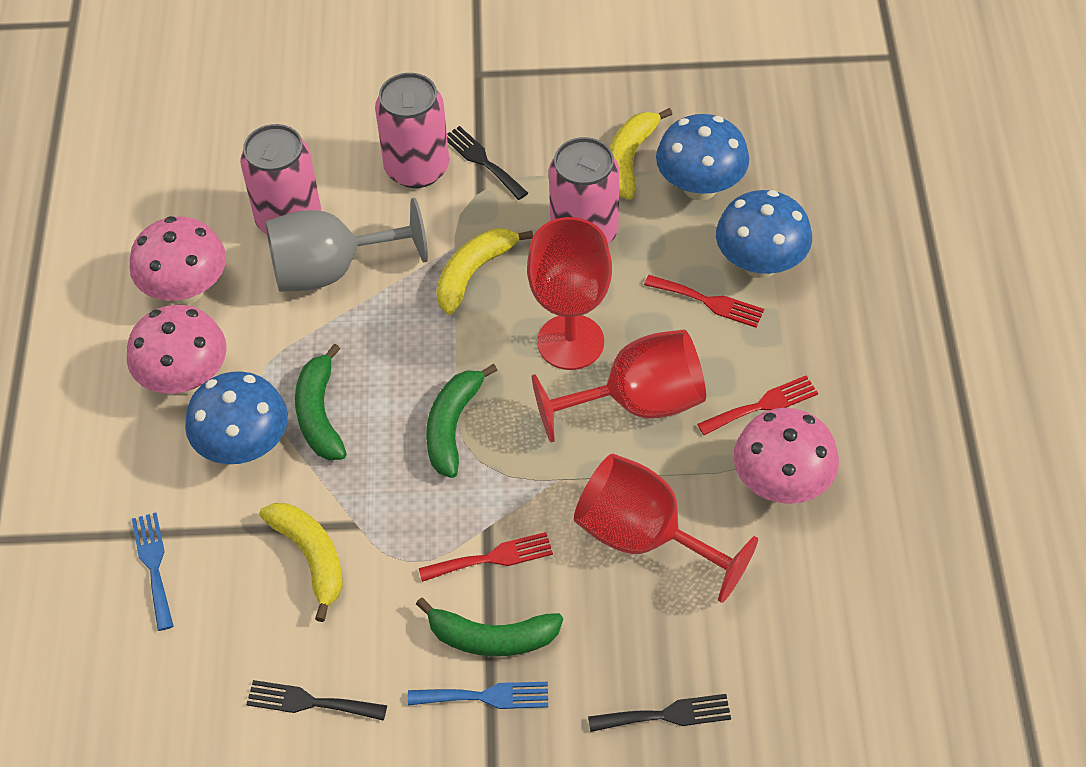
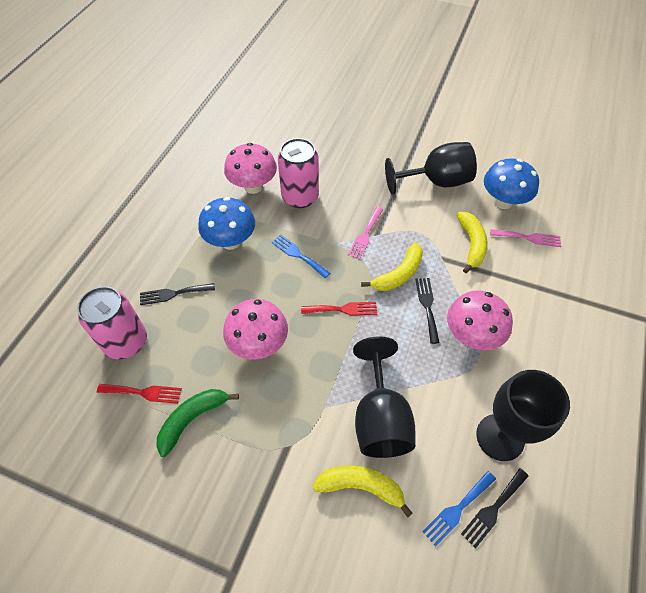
black goblet: none = 0 -> [353,336,415,458] [385,142,477,195] [476,370,570,461] = 3
blue mushroom: [185,371,288,464] [656,114,749,201] [716,190,812,278] = 3 -> [198,197,255,250] [484,158,539,209] = 2
green banana: [295,344,347,460] [416,598,563,657] [426,364,498,478] = 3 -> [156,389,239,457] = 1
grey goblet: [266,198,428,292] = 1 -> none = 0
pink can: [240,124,321,234] [375,73,449,188] [549,137,620,245] = 3 -> [77,286,147,359] [278,138,319,208] = 2
pink fork: none = 0 -> [347,207,384,260] [490,230,561,247] = 2
red fork: [419,532,553,582] [644,275,764,328] [697,375,818,435] = 3 -> [97,384,182,404] [301,302,377,316] = 2
red goblet: [527,217,612,370] [532,329,706,443] [574,454,758,603] = 3 -> none = 0

